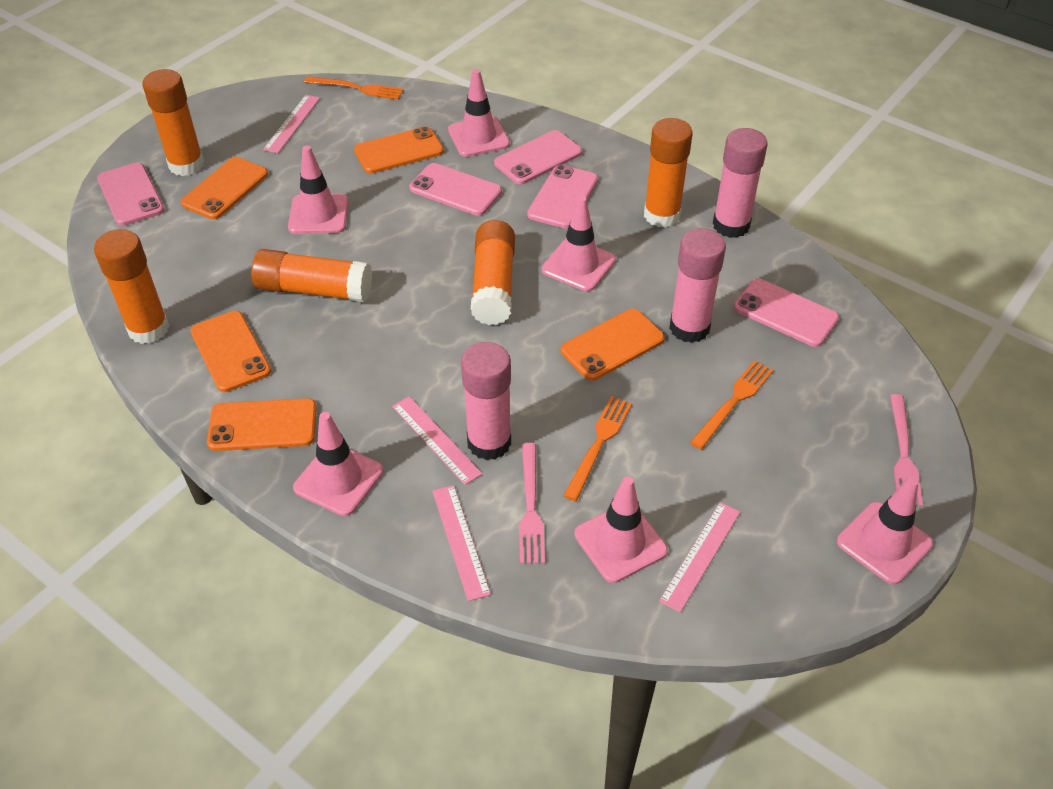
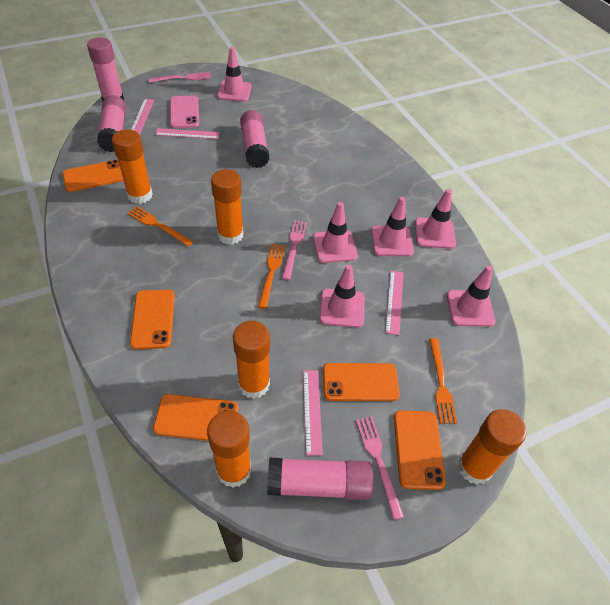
pink fork: [519,443,545,564] [890,394,923,507] = 2 -> [148,72,211,83] [282,220,307,280] [356,416,404,520] = 3
pink glue stick: [461,342,511,460] [669,228,726,343] [713,128,768,238] = 3 -> [87,37,124,101] [97,95,126,152] [240,110,269,168] [267,458,374,500] = 4
pink phone: [97,163,164,226] [409,163,502,216] [494,130,582,184] [527,165,598,228] [734,279,839,347] = 5 -> [170,95,199,128] = 1

